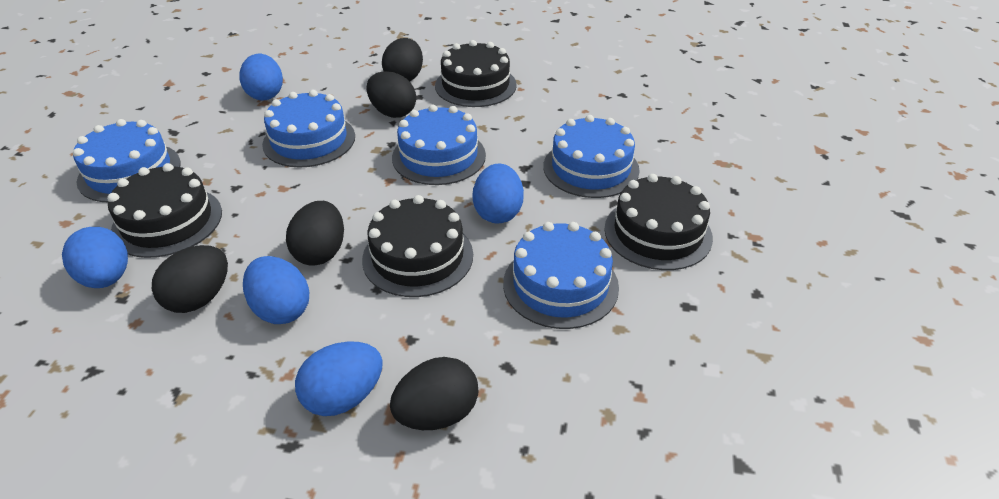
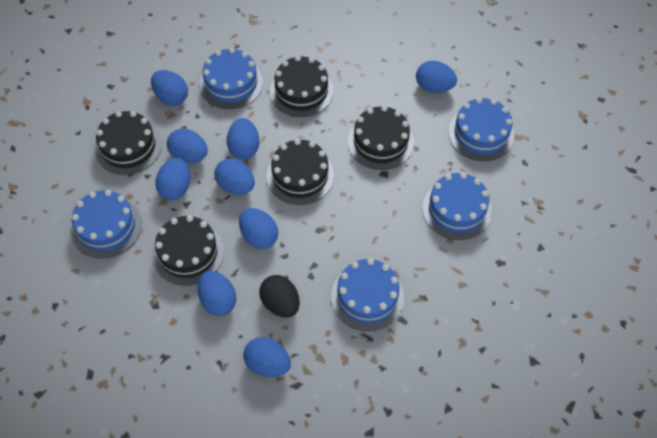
black cake: [107,163,222,258] [362,195,473,297] [435,40,517,107] [604,174,713,270] = 4 -> [95,111,162,175] [153,215,224,285] [267,139,334,205] [270,56,334,117] [348,106,414,170] = 5
black egg: [152,245,228,313] [286,201,344,266] [367,71,416,118] [382,38,423,82] [390,357,478,430] = 5 -> [259,275,300,318] = 1
blue egg: [62,227,128,288] [239,54,283,100] [243,256,309,324] [295,341,383,416] [472,163,524,224] = 5 -> [151,70,188,106] [155,158,190,200] [167,129,208,163] [198,271,236,316] [214,158,255,195] [227,118,259,159] [239,208,278,249] [243,337,291,377] [416,61,457,93] = 9

